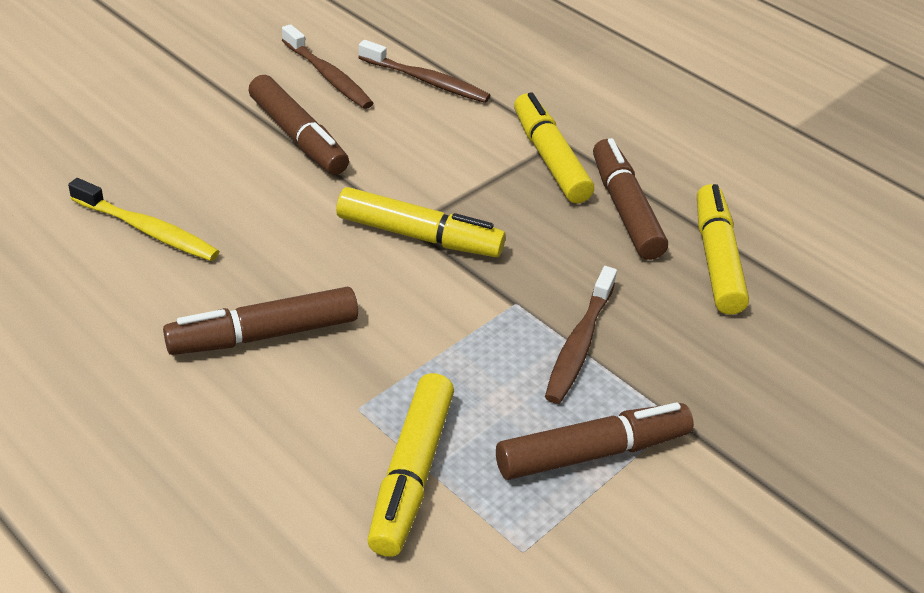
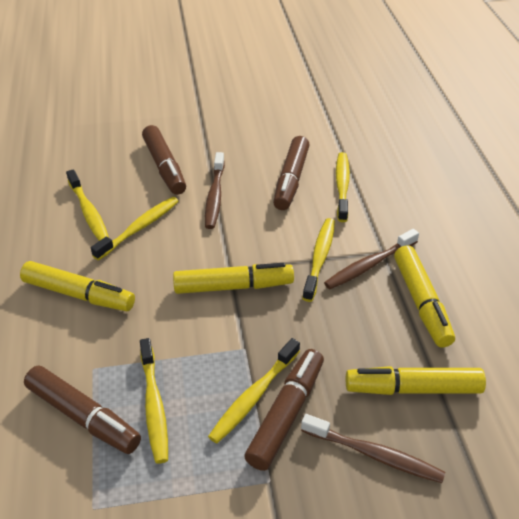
yellow toothbrush: [68,178,219,261] = 1 -> [66,169,109,241] [91,197,179,261] [140,338,168,464] [208,338,300,443] [302,218,335,302] [336,152,350,222] = 6

